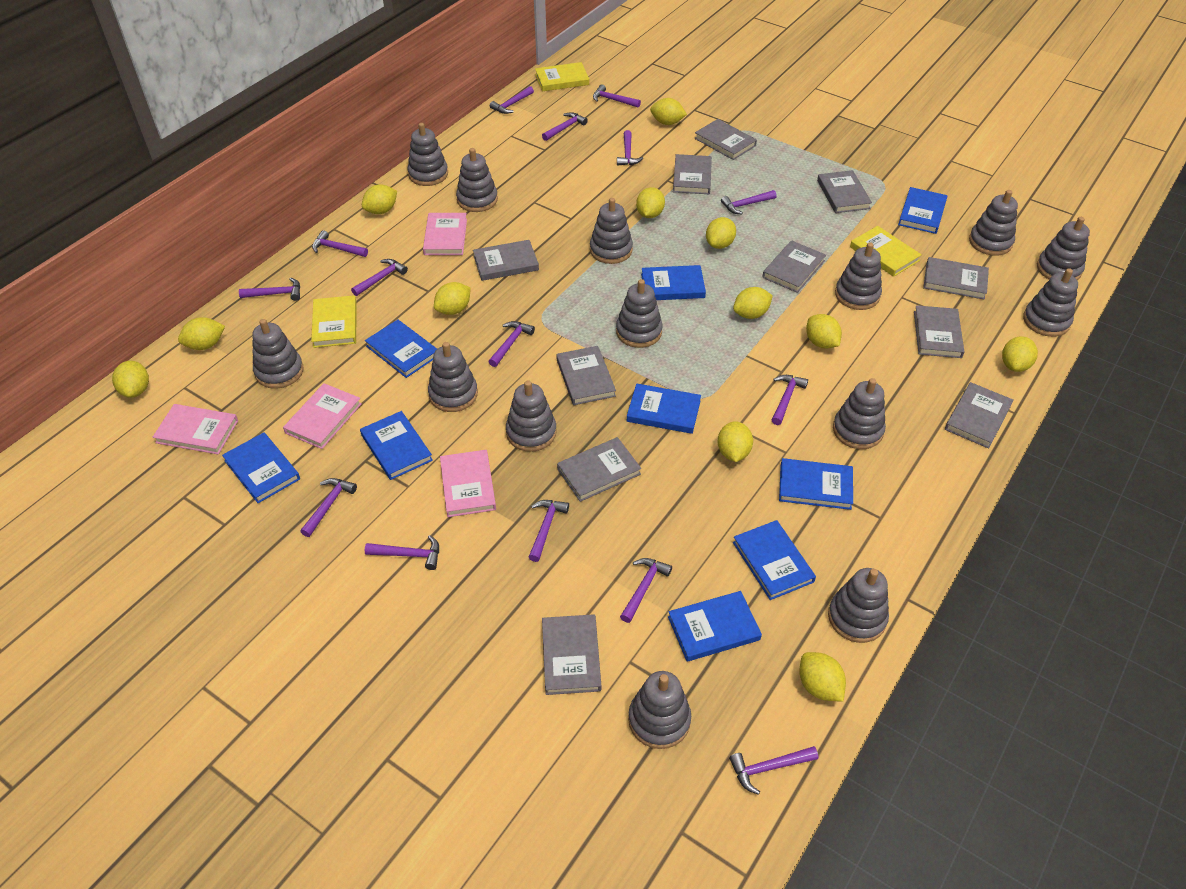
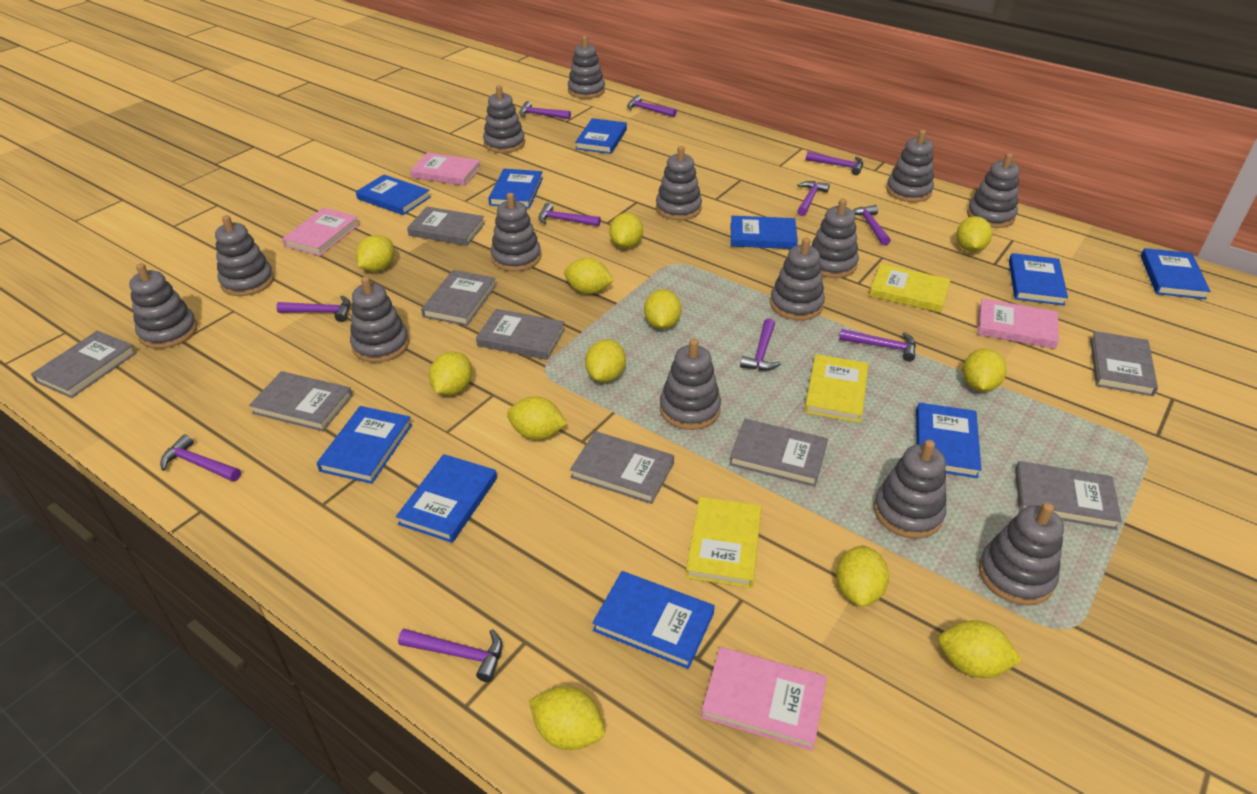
blue book: [222,432,300,503] [360,411,433,480] [365,319,437,378] [627,384,701,434] [641,265,706,300] [668,591,762,662] [733,520,816,600] [779,458,853,510] [898,187,948,234] = 9 -> [317,406,412,484] [356,175,431,215] [396,454,497,543] [488,169,543,209] [575,118,627,154] [592,571,715,669] [731,216,798,249] [916,403,982,478] [1009,253,1068,306] [1141,248,1211,299] = 10
grey book: [473,240,539,281] [542,614,601,695] [556,346,616,405] [557,437,641,502] [673,154,712,194] [694,119,757,160] [762,240,826,293] [817,170,872,213] [914,305,964,358] [923,257,989,299] [945,382,1014,448] = 11 -> [31,331,137,398] [249,371,353,431] [407,207,485,246] [421,270,496,326] [476,309,565,360] [570,431,674,504] [729,419,828,487] [1015,461,1122,530] [1090,331,1158,396] = 9
purple hammer: [239,277,300,301] [300,478,357,537] [312,230,368,257] [351,259,408,296] [365,535,439,570] [488,321,535,367] [490,86,534,114] [529,500,569,562] [542,112,588,141] [593,84,641,108] [617,130,643,166] [620,558,672,623] [721,190,777,214] [729,746,818,795] [772,375,808,425] = 15 -> [160,434,241,482] [276,296,350,322] [398,629,502,682] [519,101,571,119] [538,203,601,226] [627,95,677,117] [740,318,781,370] [797,181,830,216] [806,152,863,175] [839,329,916,362] [852,205,891,246] = 11

